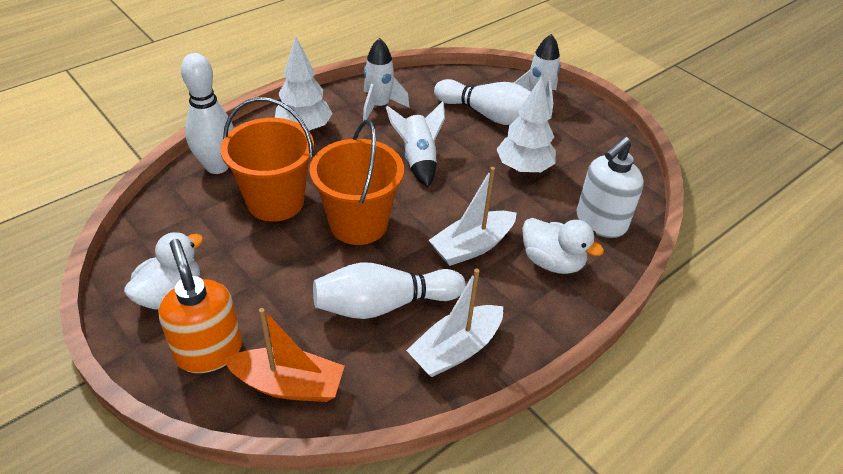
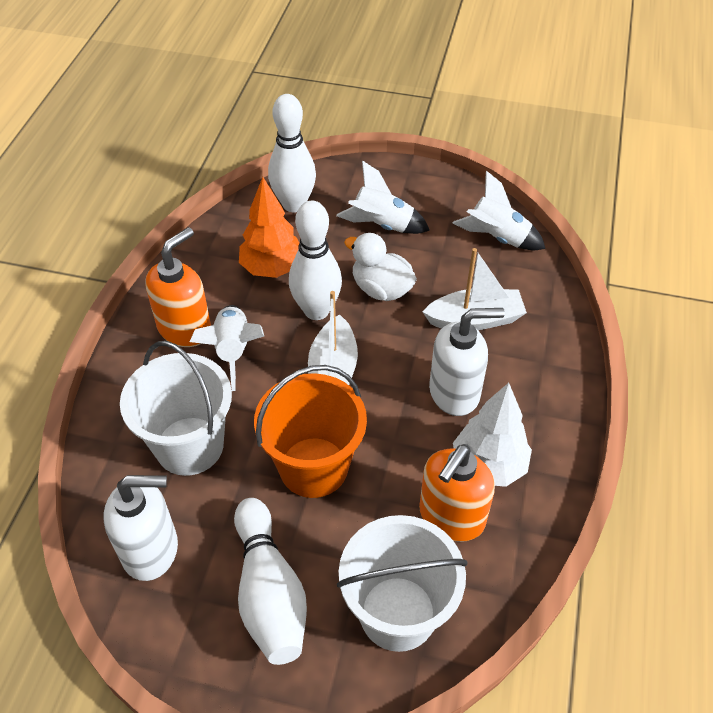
orange boat: [224,308,345,402] = 1 -> none = 0
orange bucket: [220,97,314,222] [310,119,404,245] = 2 -> [254,365,367,498] = 1
orange soap dispenser: [158,239,242,373] = 1 -> [145,227,211,347] [419,444,495,542] = 2
orange tree: none = 0 -> [239,177,299,278] = 1
white bucket: none = 0 -> [120,341,232,476] [337,515,468,652] = 2
white duck: [124,232,203,309] [522,218,604,274] = 2 -> [344,233,417,301] = 1
white soap dispenser: [577,136,644,238] = 1 -> [104,475,178,581] [429,308,505,416] = 2
white tree: [275,36,333,132] [497,76,556,174] = 2 -> [453,383,532,487] = 1

